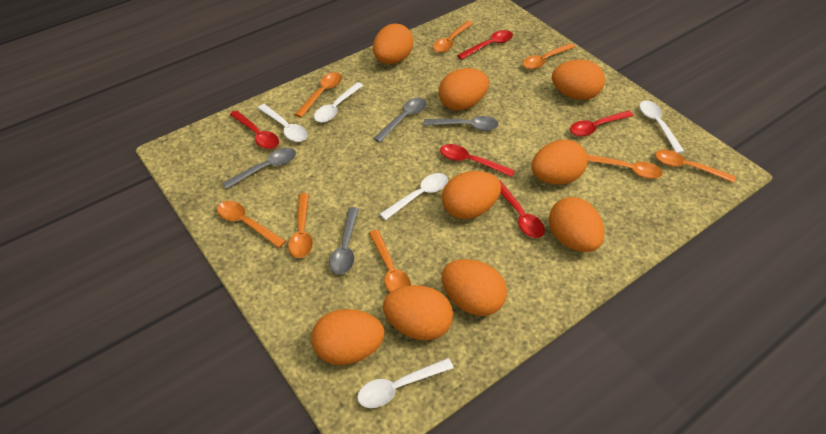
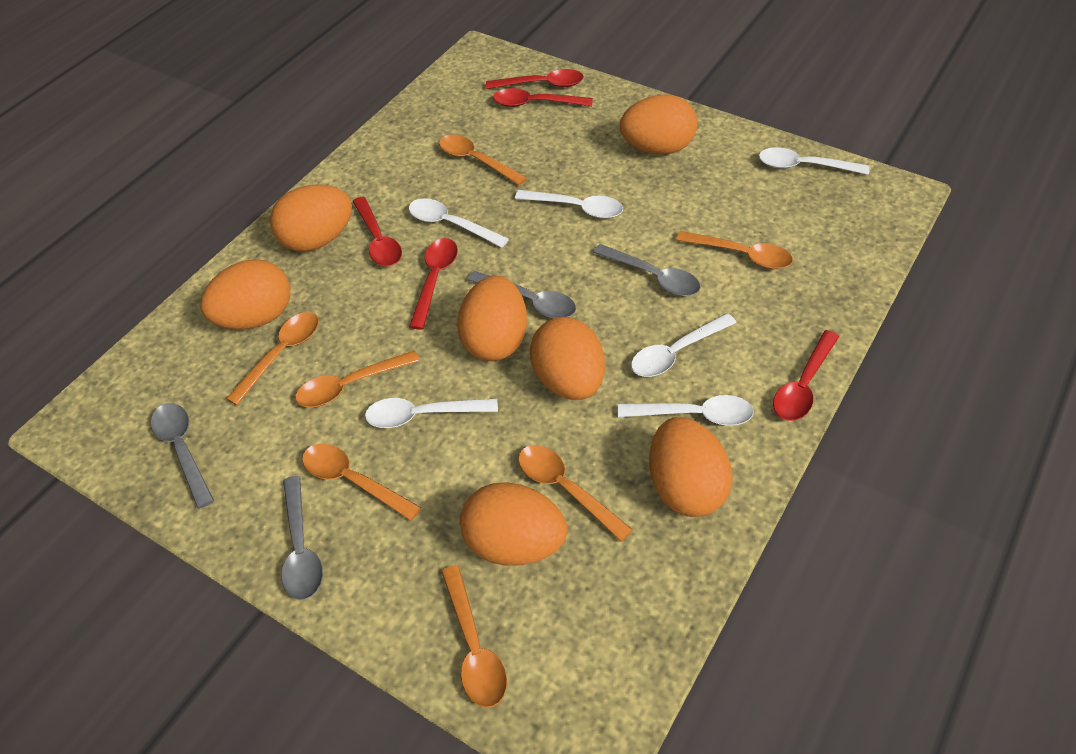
orange egg: [311,309,385,365] [373,23,413,64] [383,285,453,340] [439,68,489,110] [442,171,501,219] [442,259,507,316] [532,140,588,185] [549,197,604,252] [552,60,605,100] = 9 -> [200,259,290,329] [270,184,352,252] [457,276,527,361] [460,483,567,566] [529,317,605,400] [620,94,697,155] [649,417,733,517] = 7
orange spoon: [217,201,286,248] [288,193,313,258] [295,72,342,118] [369,230,411,292] [433,21,473,53] [523,43,575,69] [587,154,663,179] [655,150,736,183] = 8 -> [226,312,319,405] [295,350,420,407] [302,444,421,521] [439,135,527,185] [441,565,507,708] [518,445,633,542] [676,231,793,269] = 7
white spoon: [258,104,308,142] [314,82,364,122] [357,358,454,408] [380,173,448,220] [639,100,685,154] = 5 -> [365,398,498,428] [409,198,509,248] [515,190,623,219] [618,395,754,426] [631,313,737,377] [759,147,870,175] = 6

